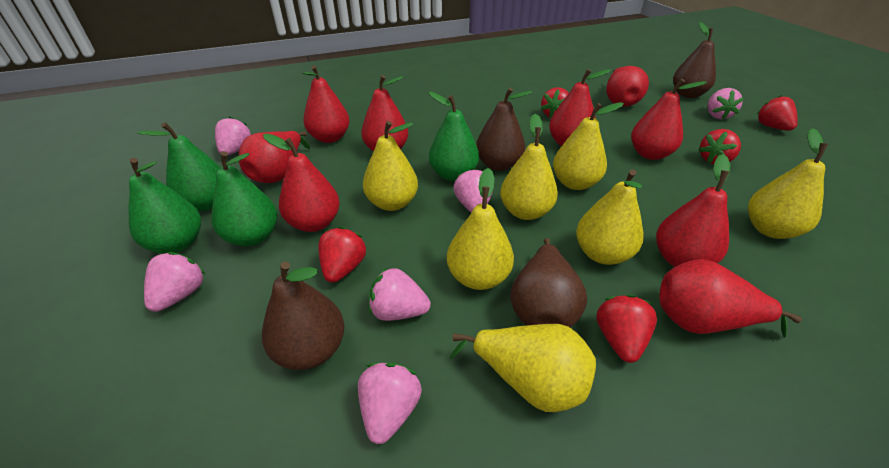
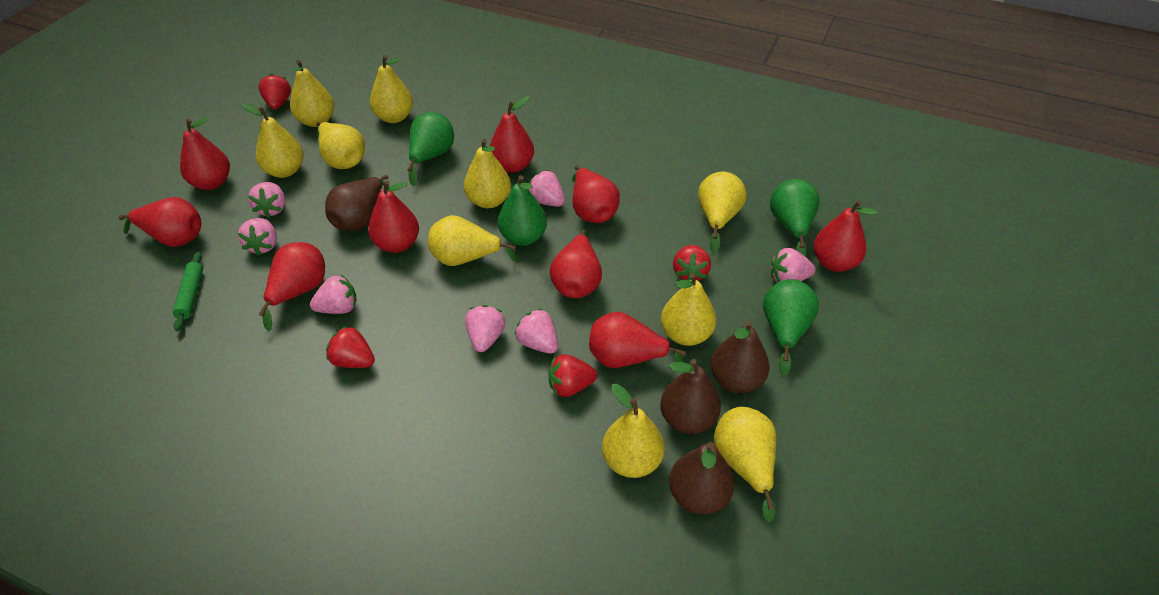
green rolling pin: none = 0 -> [173,252,203,331] = 1
pink strawberry: [144,252,205,312] [215,117,252,155] [358,362,422,444] [369,268,431,321] [453,168,493,212] [707,88,744,119] = 6 -> [238,218,277,256] [248,182,285,218] [310,275,357,314] [465,305,506,352] [515,309,558,354] [529,170,565,207] [771,248,816,282] = 7
red strawberry: [318,227,366,283] [541,87,569,118] [596,295,657,363] [699,129,741,164] [756,95,798,131] = 5 -> [258,74,291,109] [326,326,375,368] [548,354,597,397] [673,245,711,281] = 4
yellow pear: [363,121,418,211] [447,168,514,290] [450,324,596,412] [500,114,558,220] [553,102,624,190] [576,169,644,265] [748,128,828,239] = 7 -> [242,103,304,178] [290,60,334,127] [316,122,365,169] [370,55,413,123] [428,215,518,266] [464,139,511,208] [602,384,665,478] [661,273,716,346] [698,172,747,254] [714,407,776,523] = 10

